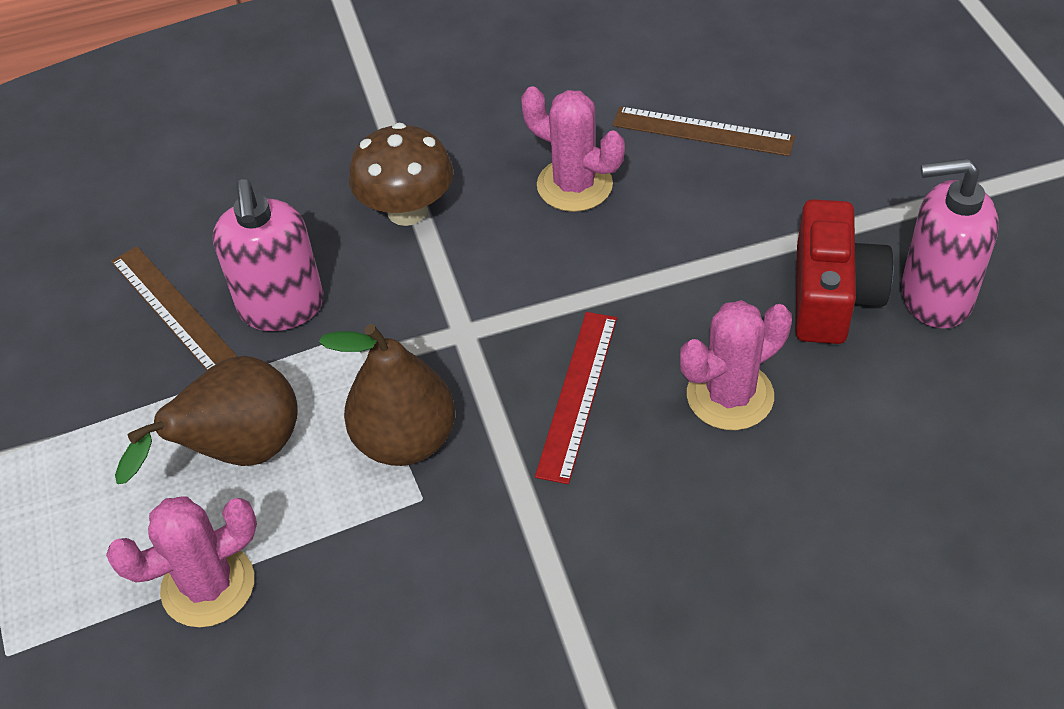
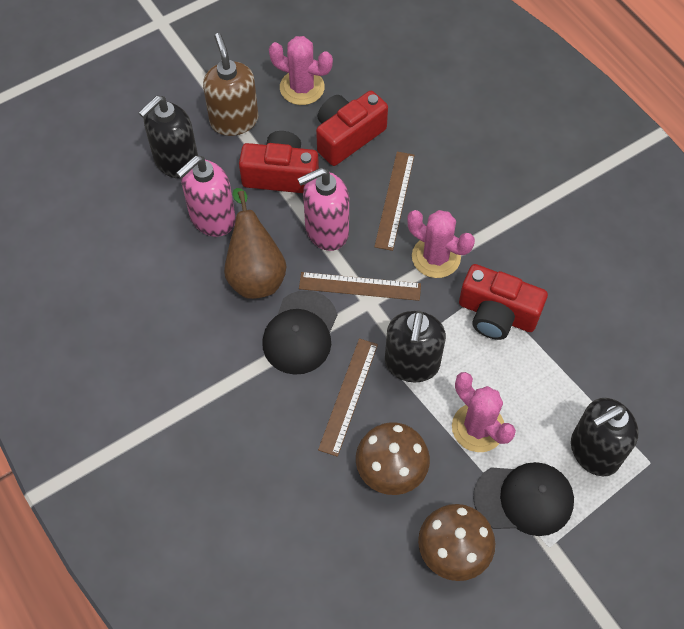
black cap: none = 0 -> [262,290,337,375] [473,462,574,536] = 2
black soap dispenser: none = 0 -> [139,95,198,179] [385,311,446,382] [571,398,639,476] = 3
brown mushroom: [349,123,453,226] = 1 -> [356,422,430,495] [418,504,495,581] = 2
brown pear: [115,356,298,484] [319,324,455,466] = 2 -> [224,188,287,299] = 1
brown ruler: [111,246,237,370] [612,106,795,156] = 2 -> [299,272,421,301] [318,339,378,457] [374,152,415,251] = 3
brown soap dispenser: none = 0 -> [203,33,259,136] = 1
red camera: [796,199,893,344] = 1 -> [239,131,319,193] [316,91,388,166] [459,264,548,340] = 3
red ruler: [535,312,617,484] = 1 -> none = 0

